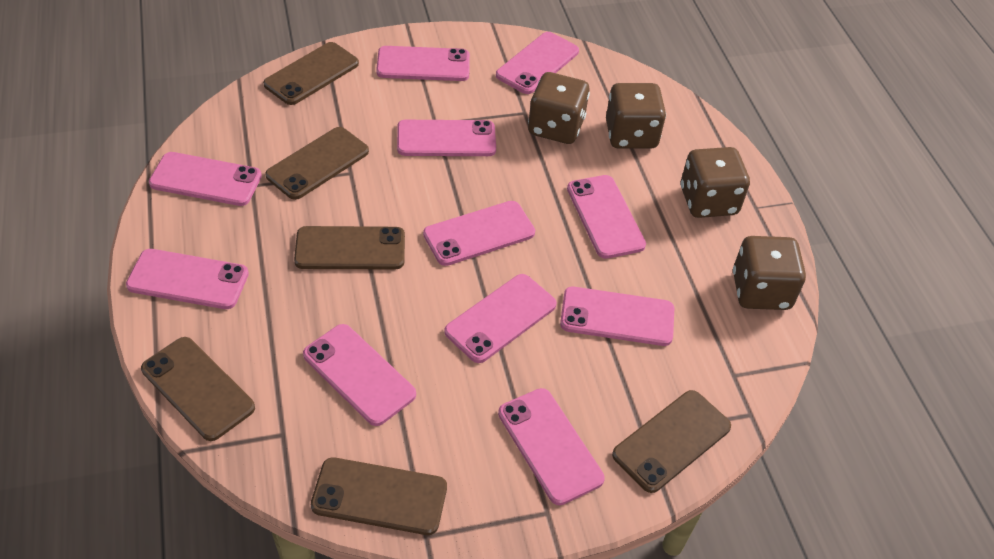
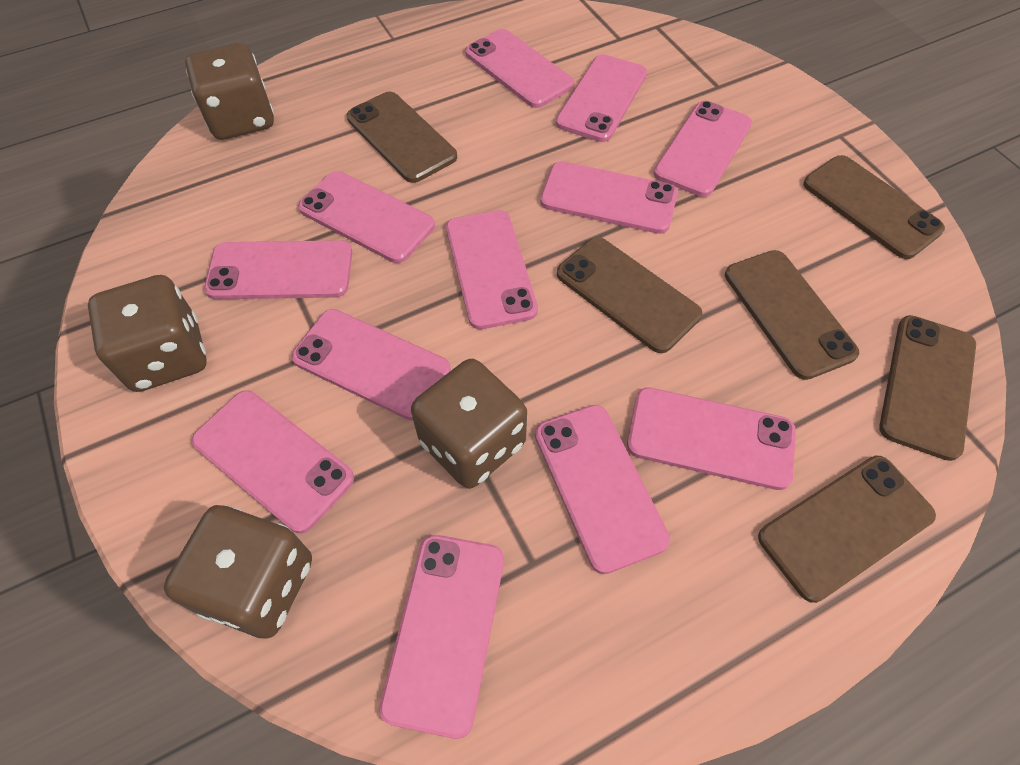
pink phone: [126,249,249,309] [149,152,262,206] [303,324,416,426] [376,46,470,81] [397,120,496,156] [423,201,535,266] [445,274,557,363] [496,32,579,94] [498,388,605,505] [560,287,674,346] [567,175,646,259] = 11 -> [192,390,354,533] [204,240,352,299] [292,309,451,420] [298,171,435,263] [379,535,504,739] [446,210,538,329] [465,29,574,108] [535,405,670,574] [540,161,678,234] [556,54,647,142] [627,387,796,490] [654,101,752,197] = 12

